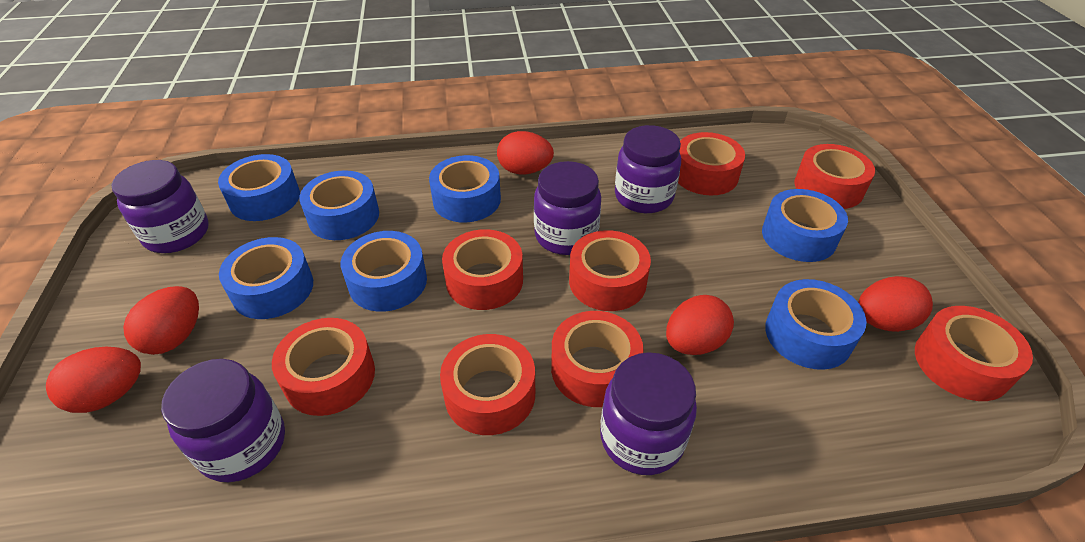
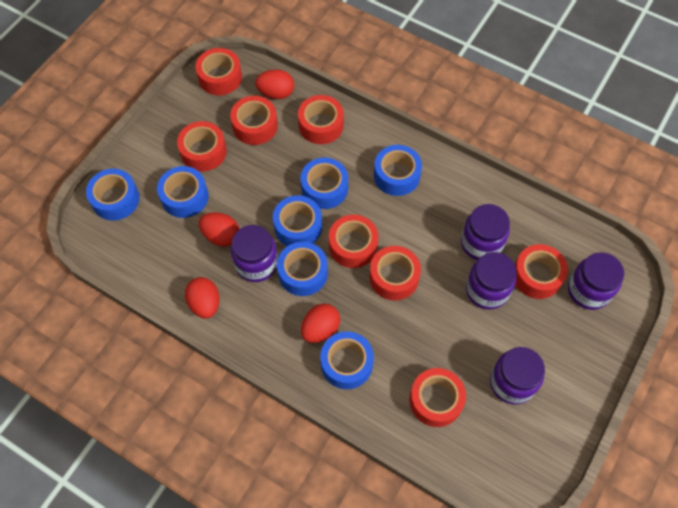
red egg: [46,347,141,413] [123,286,199,355] [497,131,554,175] [666,295,734,355] [858,276,933,332] = 5 -> [185,277,219,319] [199,212,239,246] [255,69,294,99] [301,304,340,343] = 4

